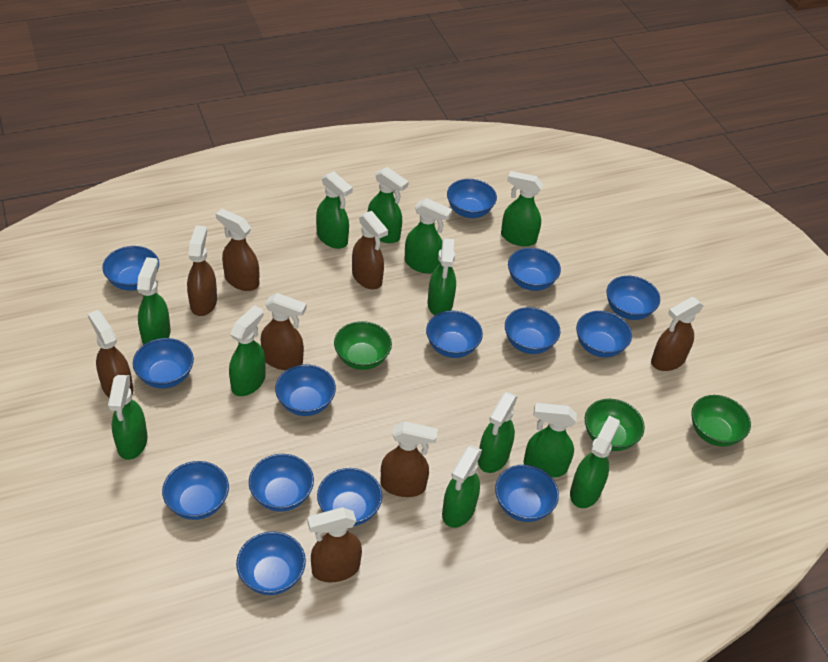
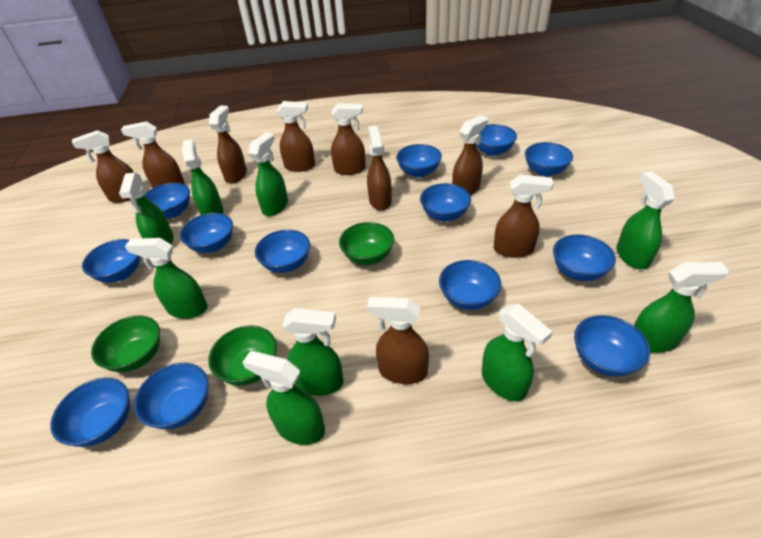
blue bowl: [102,246,159,291] [133,338,194,389] [162,461,229,520] [236,531,306,595] [249,454,314,512] [275,364,336,416] [317,468,382,526] [426,311,483,358] [447,179,497,218] [495,465,559,522] [505,307,560,354] [508,248,561,291] [576,311,632,358] [607,276,660,320] = 14 -> [50,378,130,447] [82,239,140,283] [134,363,209,429] [144,183,190,219] [180,213,233,253] [255,229,310,273] [396,144,442,178] [420,183,471,221] [439,260,501,310] [476,124,517,156] [525,142,573,176] [553,234,616,281] [574,315,650,377] = 13
brown spray bottle: [88,310,133,398] [187,225,217,316] [216,209,259,291] [261,293,307,370] [307,507,362,582] [352,211,388,289] [381,421,438,497] [651,297,704,371] = 8 -> [72,130,134,203] [121,121,185,188] [209,106,247,184] [277,101,315,172] [331,103,366,175] [367,126,392,211] [367,297,429,384] [452,115,488,195] [493,174,553,258] = 9
green spray bottle: [108,375,148,460] [137,257,171,345] [229,305,266,396] [316,171,353,249] [368,167,409,243] [405,198,452,274] [428,238,456,315] [442,445,482,528] [478,392,518,473] [501,171,543,247] [524,403,577,478] [570,416,620,508] = 12 -> [119,173,174,244] [125,238,208,319] [182,139,223,215] [242,351,325,445] [248,132,288,216] [282,308,343,396] [482,304,553,401] [616,171,675,269] [634,262,729,353] = 9

